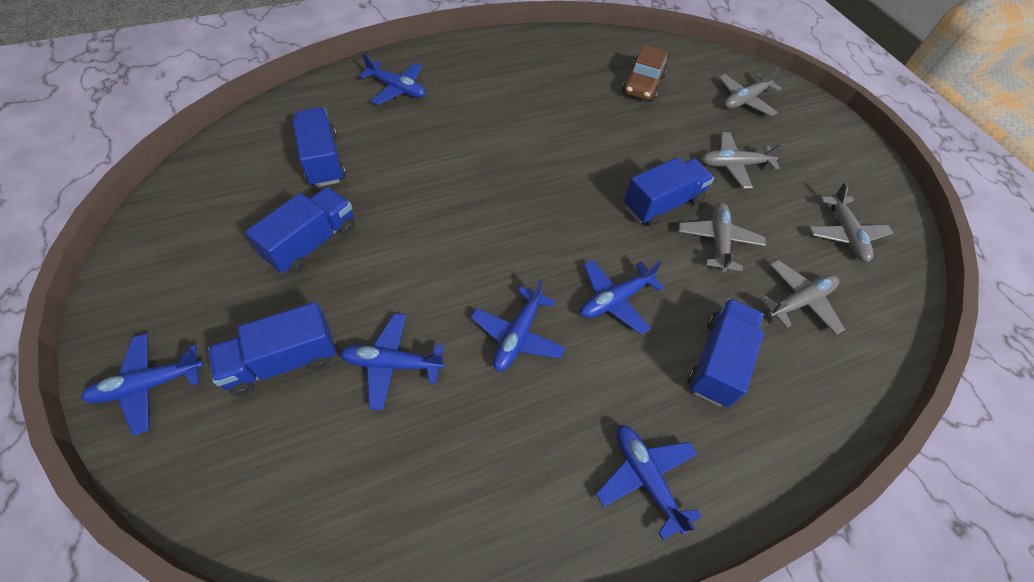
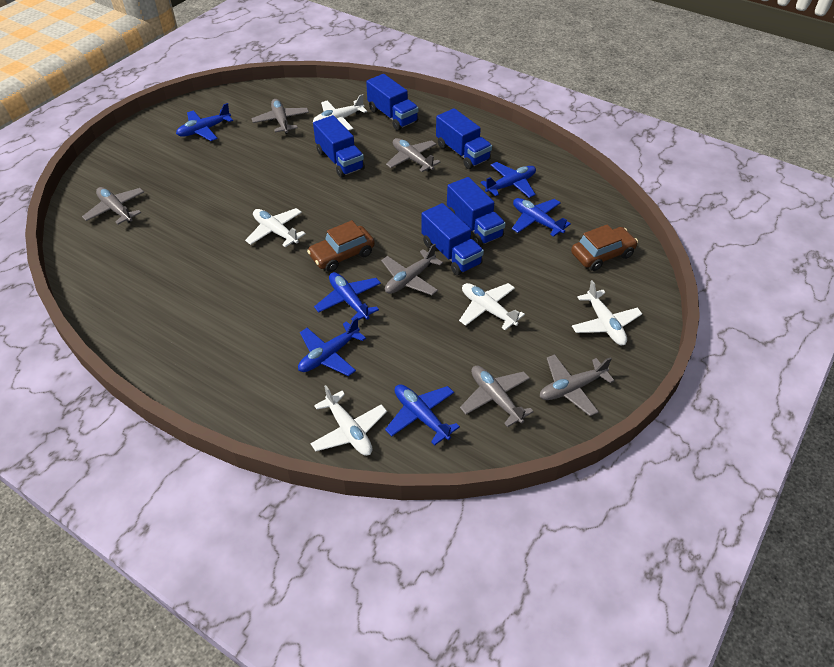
brown car: [622,45,668,101] = 1 -> [307,220,375,272] [571,225,638,271] = 2
grey plane: [679,203,766,273] [701,132,786,189] [719,67,782,116] [760,260,845,335] [809,182,893,262] = 5 -> [82,187,144,225] [252,99,309,134] [381,243,443,295] [386,138,440,172] [460,366,534,427] [540,354,615,416] = 6
white plane: none = 0 -> [245,208,306,247] [310,385,387,456] [313,94,367,131] [459,283,525,330] [572,280,642,345] = 5

